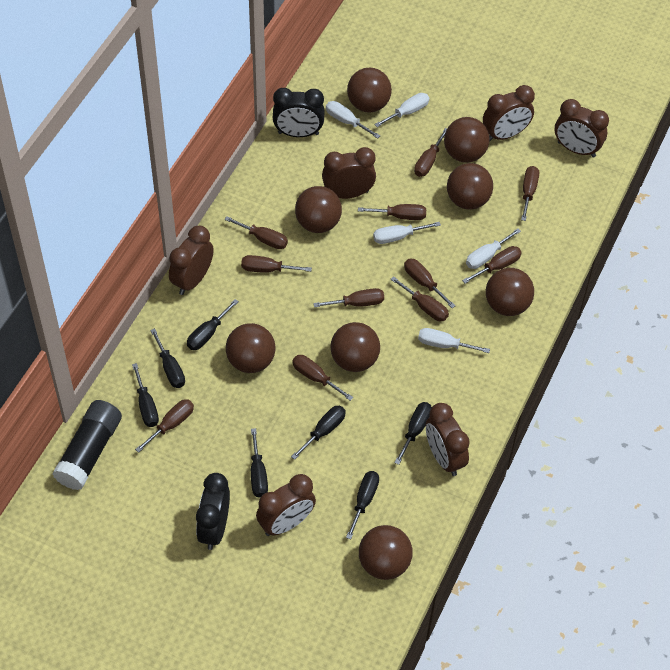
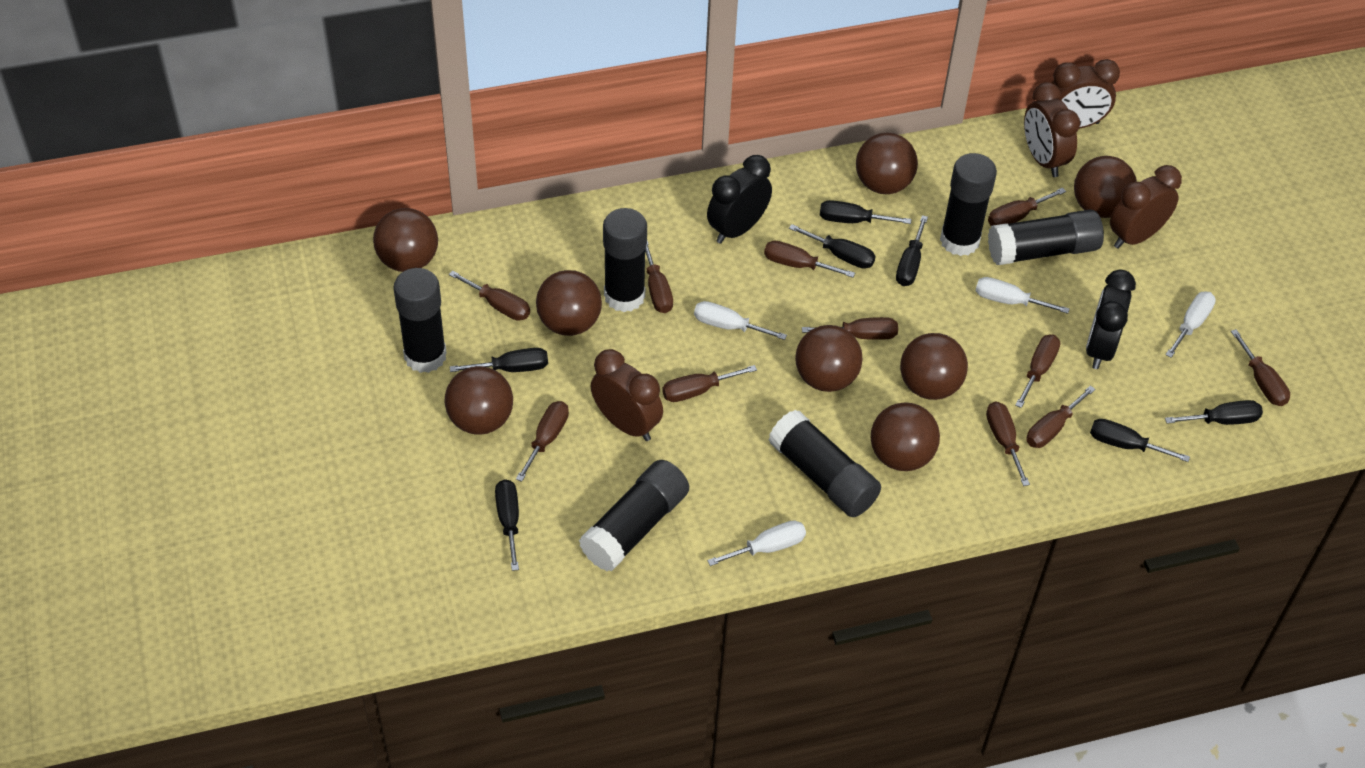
black glue stick: [52,400,122,490] = 1 -> [393,268,446,373] [579,460,689,571] [603,208,647,312] [768,410,881,517] [940,153,997,256] [988,210,1104,265] = 6
brown clock: [169,226,214,295] [256,474,316,536] [322,147,376,199] [426,403,470,476] [483,85,535,141] [555,99,609,157] = 6 -> [591,349,663,441] [1024,82,1080,177] [1051,59,1120,129] [1110,165,1182,249] = 4
white screwdriver: [326,101,380,139] [373,222,441,244] [374,93,429,127] [418,328,490,353] [466,228,521,269] = 5 -> [694,301,787,340] [707,520,806,566] [975,277,1070,314] [1165,291,1216,358] = 4

